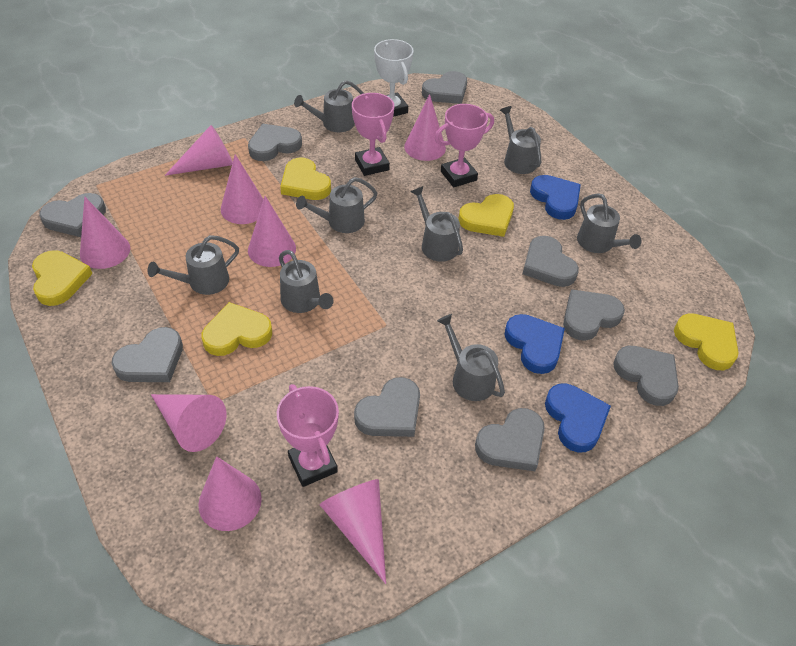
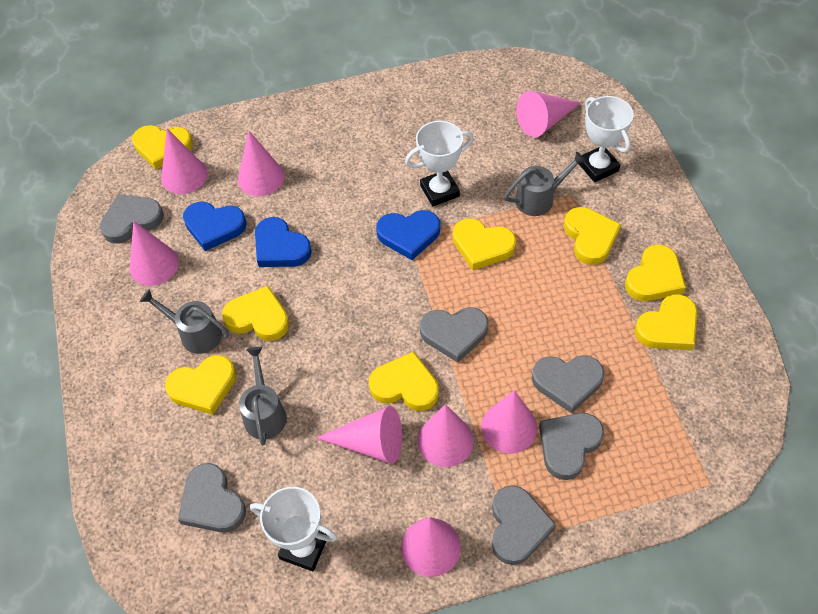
grey heart: [39,193,106,237] [111,327,183,382] [248,124,302,161] [354,377,420,437] [422,71,467,104] [475,408,545,471] [523,236,579,287] [563,289,625,341] [613,346,679,406] = 9 -> [100,194,164,244] [178,463,246,533] [420,307,488,363] [492,485,556,565] [532,355,604,413] [539,413,604,480] = 6
grey watering can: [148,235,239,295] [279,250,334,313] [294,80,364,132] [296,177,377,233] [410,186,463,262] [437,314,505,401] [500,106,541,174] [577,193,642,253] = 8 -> [140,289,229,354] [239,347,287,445] [504,151,586,216] = 3
pink trophy: [277,384,339,487] [352,93,394,176] [435,104,494,187] = 3 -> none = 0
white trophy: [374,39,414,117] = 1 -> [250,487,337,571] [405,121,473,206] [578,96,634,182] = 3
yellow heart: [32,250,93,306] [201,302,272,356] [280,158,331,200] [459,194,514,237] [674,313,739,370] = 5 -> [132,125,193,170] [165,355,236,415] [222,286,289,341] [369,351,439,411] [453,218,516,270] [564,207,621,265] [625,245,686,301] [634,294,697,350] = 8

